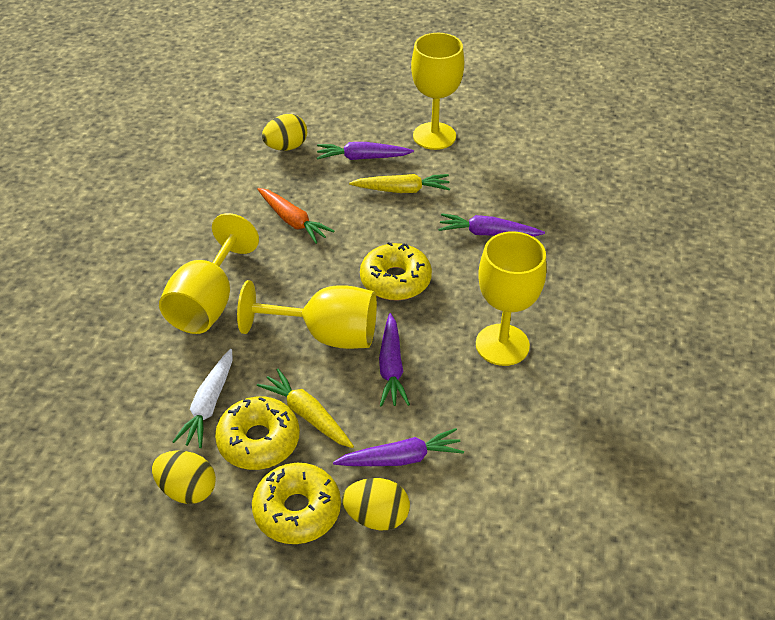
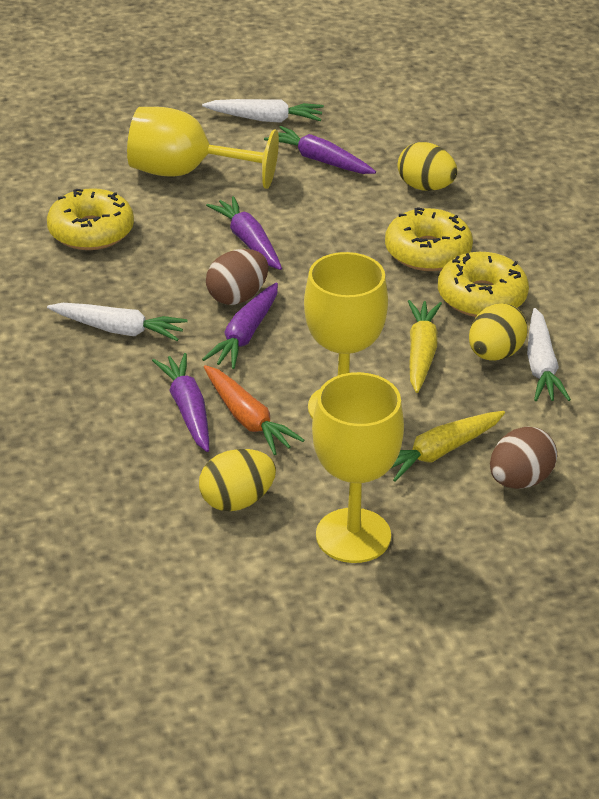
brown egg: none = 0 -> [206,249,269,305] [490,426,557,489] = 2
white carrot: [172,349,233,448] = 1 -> [47,303,188,341] [202,99,324,123] [527,308,571,401] = 3
yellow goblet: [159,213,259,334] [237,280,377,349] [411,33,464,150] [476,231,547,366] = 4 -> [127,107,279,189] [304,252,388,419] [312,372,404,563] = 3

